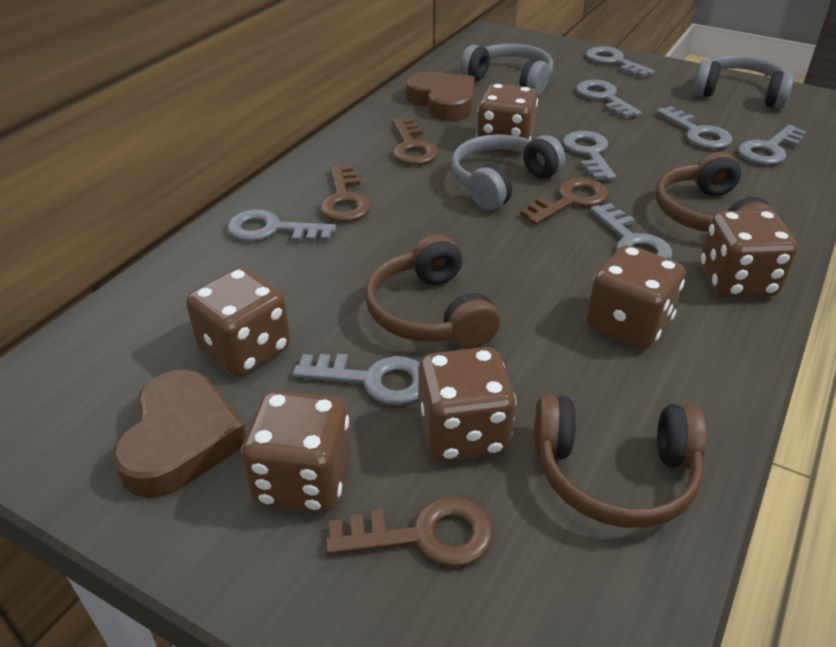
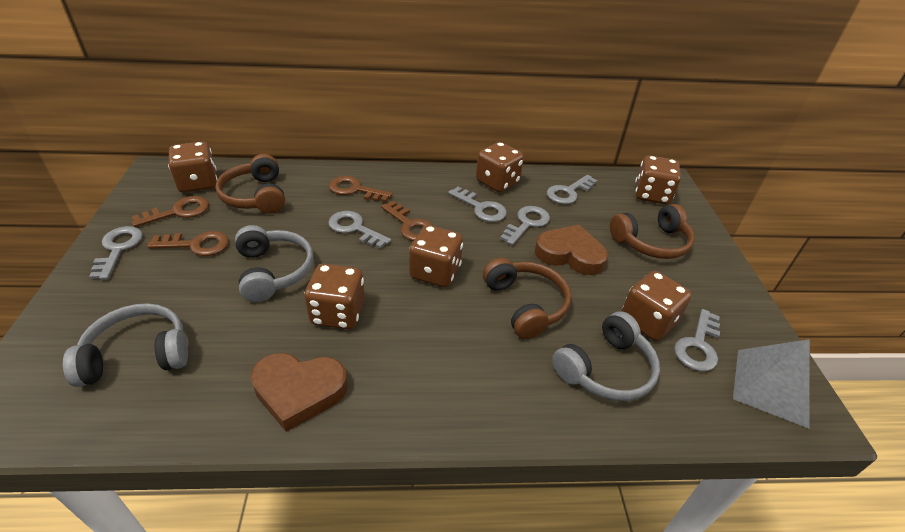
grey key: [227,209,336,242] [293,354,419,406] [563,131,616,180] [576,80,642,118] [586,46,655,78] [590,203,672,259] [656,106,733,149] [738,125,807,165] = 8 -> [89,226,143,280] [328,211,391,249] [448,187,507,222] [500,206,550,245] [547,175,597,204] [674,309,720,371] = 6
grey pyramid: none = 0 -> [733,339,810,429] = 1

